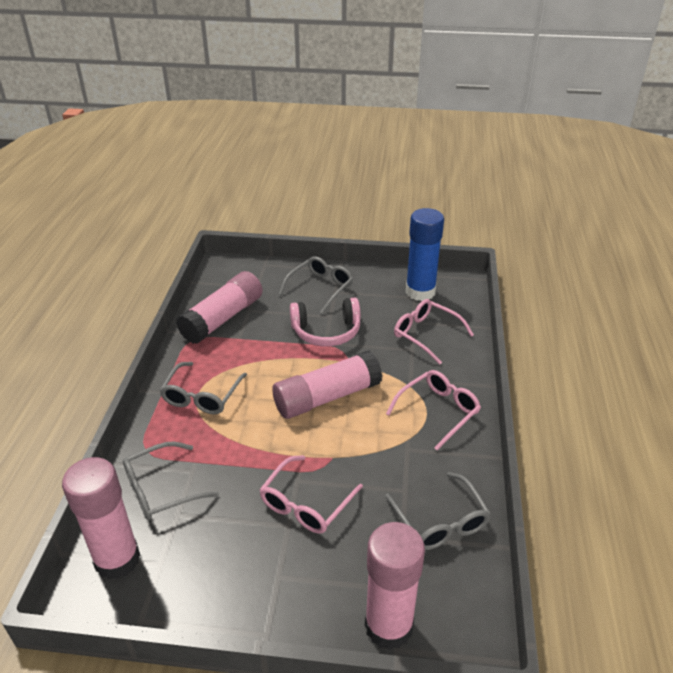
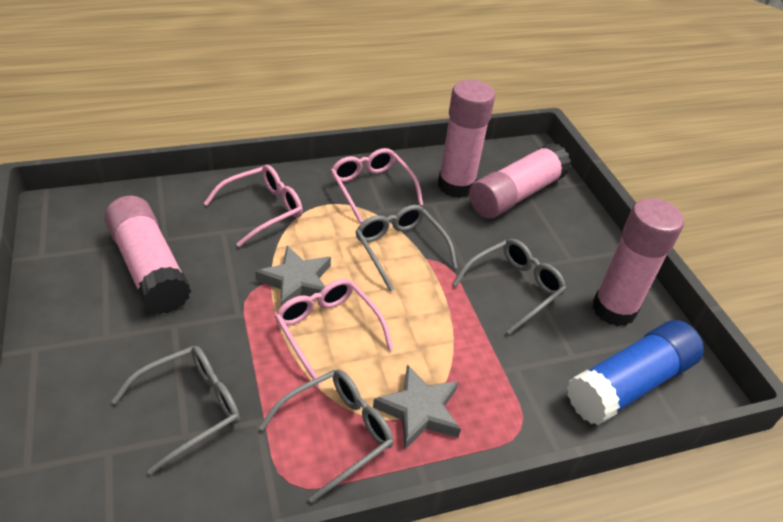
grey star: none = 0 -> [255,246,331,306] [373,364,461,449] = 2
pink headphones: [290,298,361,347] = 1 -> none = 0

